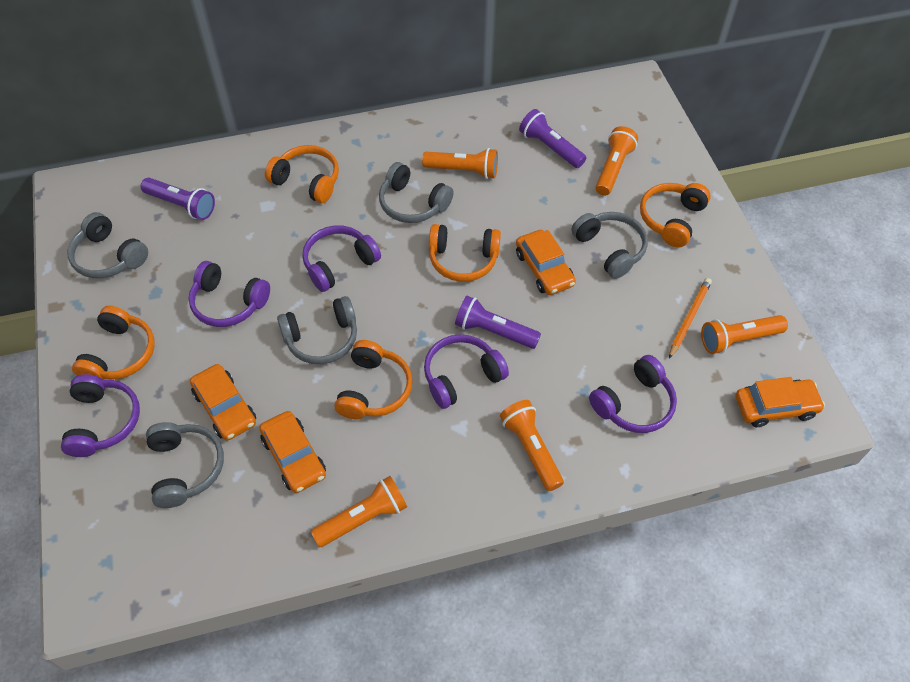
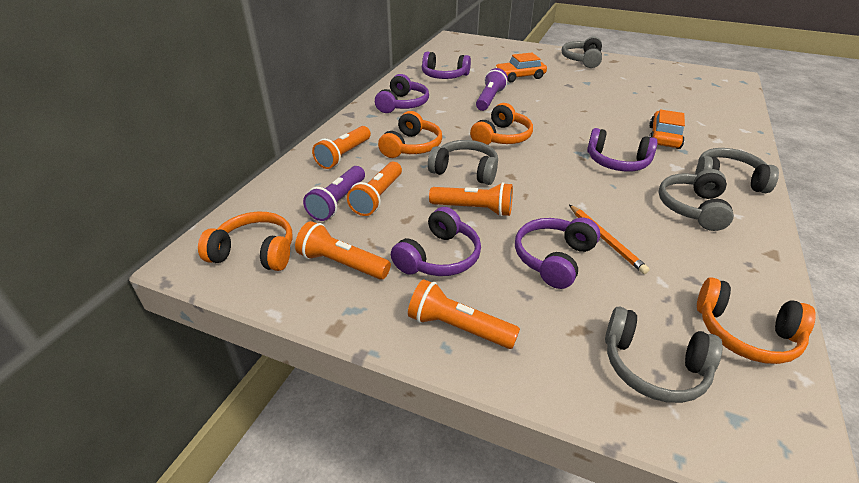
orange car: [190,364,256,440] [259,411,326,493] [516,230,576,295] [735,377,825,427] = 4 -> [495,52,547,82] [649,110,685,149] = 2
orange headphones: [72,306,155,380] [265,145,339,203] [335,340,413,419] [429,224,501,282] [640,183,711,247] = 5 -> [198,212,293,271] [378,111,442,158] [470,103,533,145] [697,277,816,364] = 4
purple flashlight: [141,178,215,220] [455,296,541,349] [519,109,586,168] = 3 -> [303,166,365,221] [476,68,508,111] = 2

